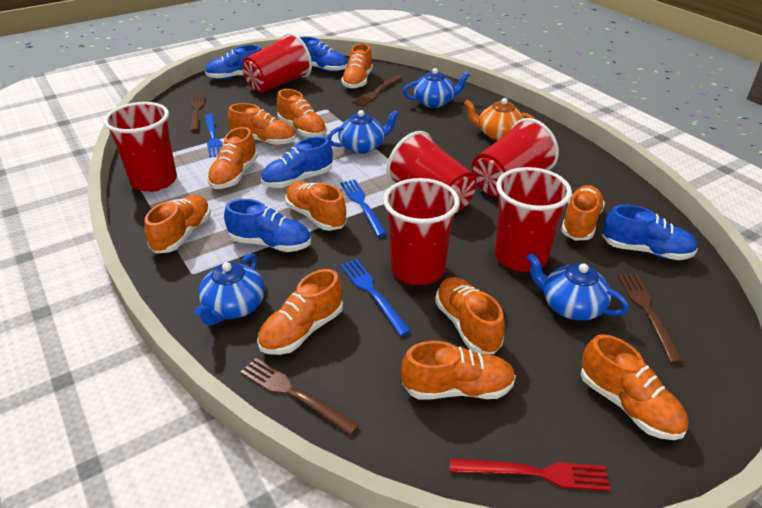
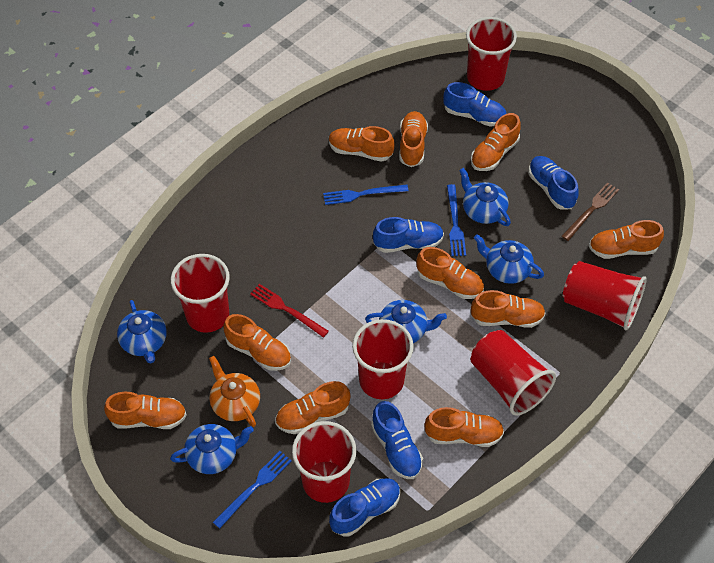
blue teapot: [194,254,265,326] [328,110,399,154] [403,68,470,108] [526,253,629,320] = 4 -> [117,300,167,364] [170,424,254,474] [365,300,447,343] [459,168,511,226] [474,234,544,284] = 5
brown fork: [190,94,205,132] [240,358,359,435] [352,75,403,106] [618,274,684,364] = 4 -> [561,182,619,241] = 1
orange shoe: [145,195,211,254] [207,127,258,189] [228,103,296,145] [257,269,343,355] [277,89,327,137] [285,181,347,231] [341,44,373,89] [401,341,516,399] [435,277,505,354] [561,185,605,241] [581,335,688,440] = 11 -> [104,392,187,429] [223,314,291,371] [275,381,350,434] [329,126,394,162] [399,111,428,167] [416,247,484,299] [424,407,504,447] [471,113,521,171] [471,290,546,328] [589,220,664,259] = 10

